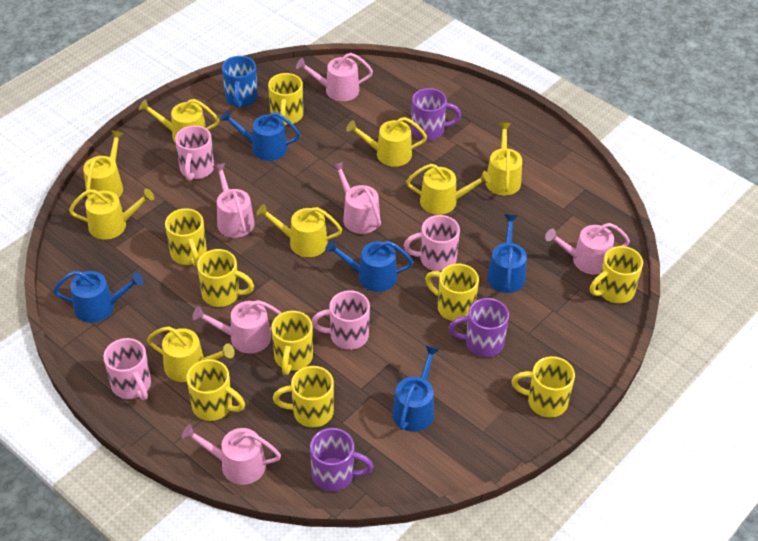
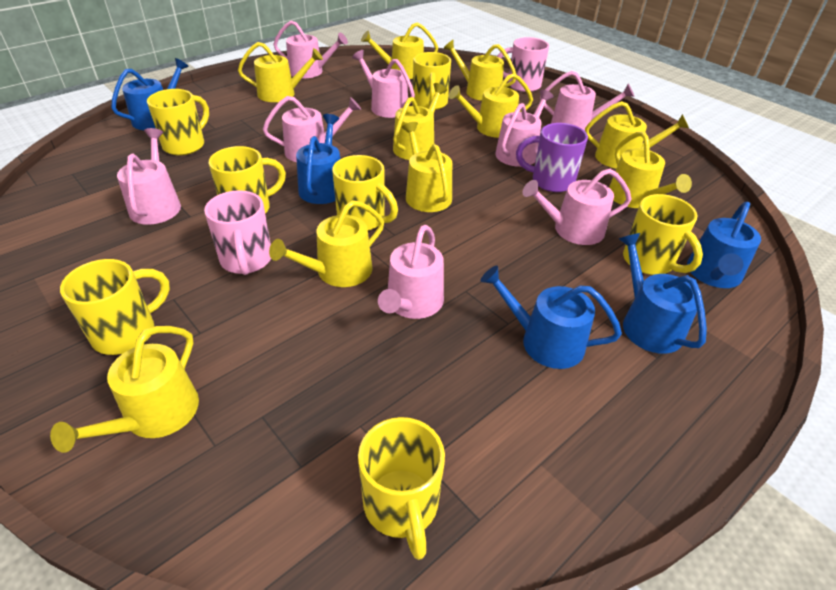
blue mug: [222,56,258,108] = 1 -> none = 0
pink mug: [103,338,151,400] [175,125,214,181] [312,290,370,350] [404,215,460,272] = 4 -> [204,190,271,275] [497,37,549,92] = 2
pink watering can: [182,424,281,485] [192,300,282,353] [213,163,255,238] [296,53,373,101] [332,162,381,234] [545,223,630,274] = 6 -> [117,128,181,225] [263,96,361,162] [273,20,348,78] [352,50,415,118] [378,225,444,319] [495,90,554,167] [523,169,631,245] [540,71,634,131] = 8
purple mug: [310,428,374,492] [411,88,461,140] [449,298,509,357] = 3 -> [516,123,588,192] = 1
yellow mug: [165,208,207,267] [187,359,245,421] [197,249,254,307] [268,73,303,126] [271,311,313,375] [273,366,334,428] [425,264,479,321] [511,356,575,418] [590,246,643,303] = 9 -> [60,259,170,355] [147,89,209,155] [209,146,286,213] [332,155,398,231] [358,417,445,560] [413,52,451,110] [623,194,703,275] = 7
yellow watering can: [69,189,154,240] [83,130,124,198] [139,99,219,143] [147,327,235,382] [256,204,342,257] [346,117,427,167] [406,164,491,215] [485,123,522,195] = 8 -> [50,326,199,453] [238,42,323,102] [269,200,384,287] [361,22,438,79] [393,83,447,160] [402,122,452,212] [443,40,516,101] [448,73,533,138] [585,101,689,168] [609,131,692,208] = 10

